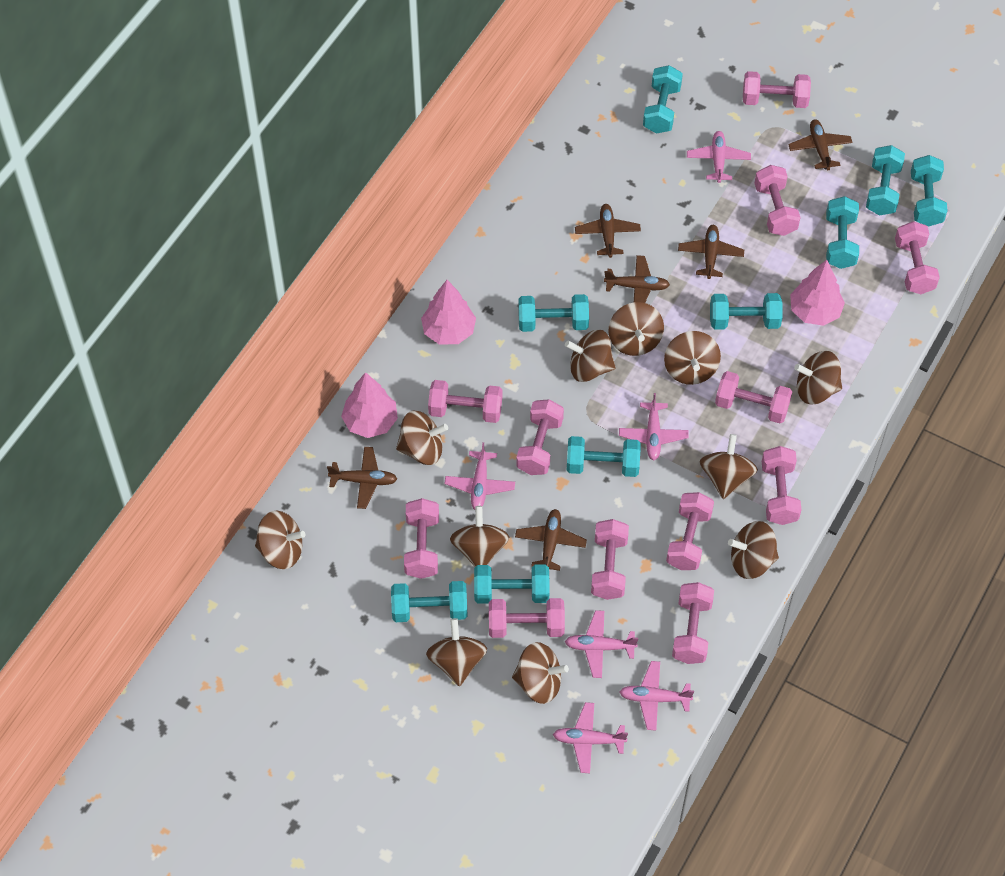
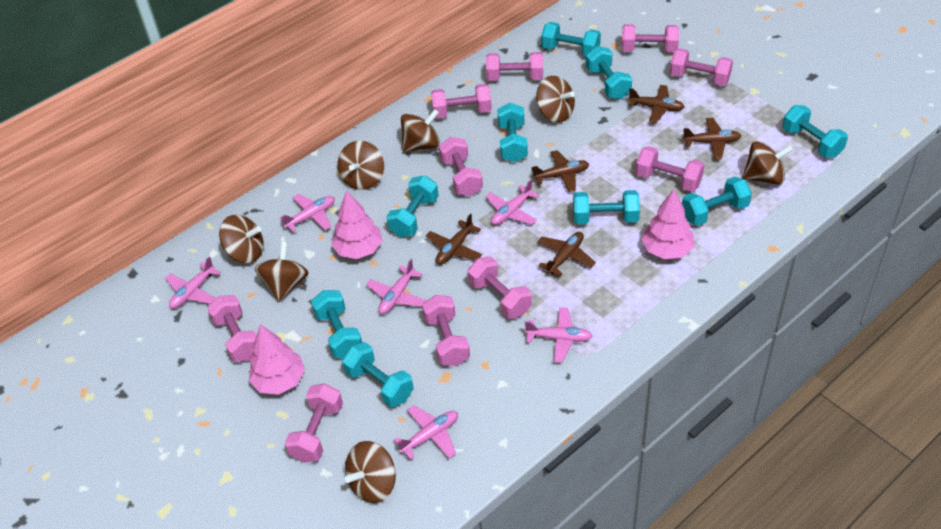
brown plane: [327,447,397,509] [515,509,587,571] [575,204,641,258] [604,255,670,303] [678,225,744,279] [788,119,853,170] = 6 -> [426,214,482,265] [531,150,589,192] [537,232,596,276] [628,85,684,123] [682,118,741,159] = 5
brown spinning top: [255,511,306,569] [396,410,448,465] [426,618,487,686] [450,506,509,567] [512,642,569,704] [565,330,616,382] [609,302,664,356] [664,331,721,385] [700,434,758,499] [728,521,779,579] [794,351,842,404] = 11 -> [219,215,264,263] [255,242,308,302] [338,141,384,190] [345,441,396,503] [401,109,440,152] [536,76,575,123] [742,141,793,185] = 7
pink dumbbell: [404,498,439,579] [428,380,502,423] [489,598,565,638] [516,399,564,475] [591,519,629,600] [666,492,714,570] [672,582,714,664] [715,371,792,423] [743,71,811,108] [755,165,801,236] [762,446,801,525] [895,221,940,294] = 12 -> [207,295,257,362] [285,384,343,463] [422,295,470,366] [431,84,492,118] [439,137,483,196] [468,256,532,319] [486,52,543,81] [621,24,679,52] [636,146,704,192] [670,48,733,86] = 10

